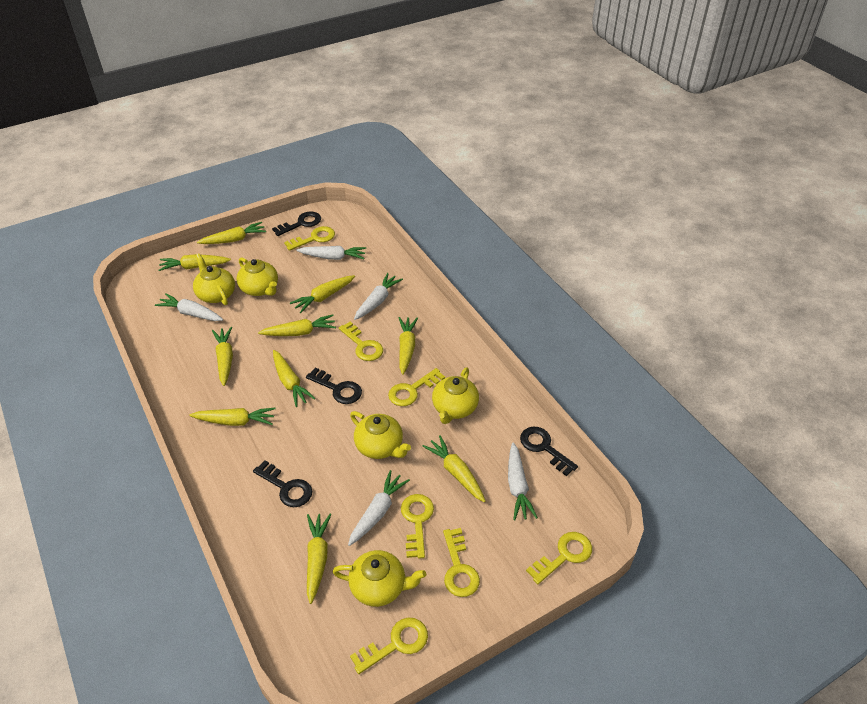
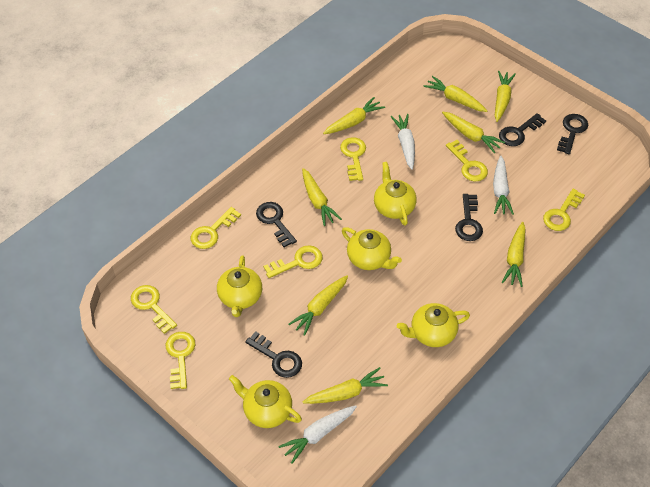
black key: [253,460,312,507] [272,212,321,236] [306,367,362,404] [520,427,578,476] = 4 -> [245,331,302,378] [256,202,297,247] [455,194,483,241] [499,113,546,146] [557,114,588,154] = 5
white carrot: [155,293,223,321] [296,246,366,260] [348,470,410,546] [354,273,403,320] [508,443,538,520] = 5 -> [278,405,357,464] [390,114,415,170] [493,156,514,215] = 3
yellow carrot: [158,254,231,271] [189,408,276,426] [197,222,266,244] [212,327,233,386] [258,315,336,336] [273,350,315,407] [290,275,355,313] [307,514,332,604] [399,317,418,375] [422,435,486,502] = 10 -> [288,276,348,336] [302,168,342,226] [302,367,388,404] [323,97,385,134] [423,76,487,112] [442,112,505,153] [495,71,516,122] [502,222,526,287] = 8

